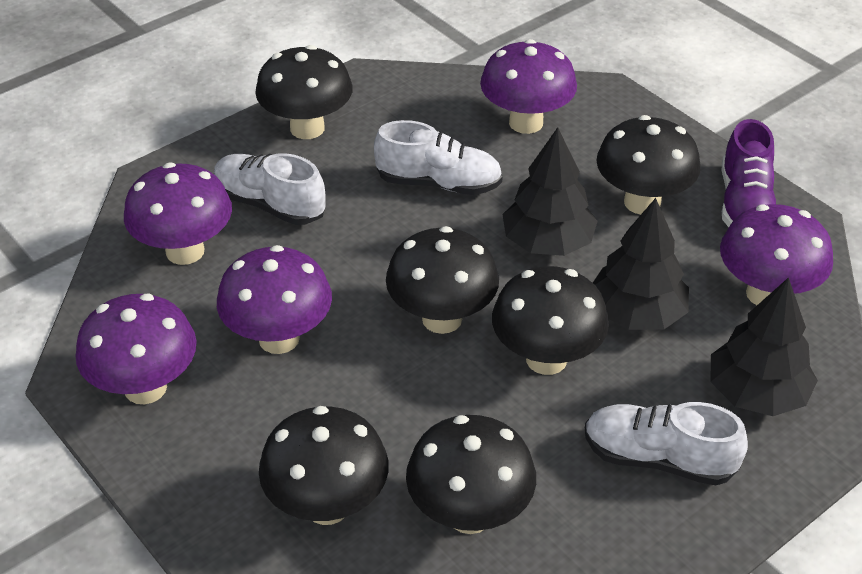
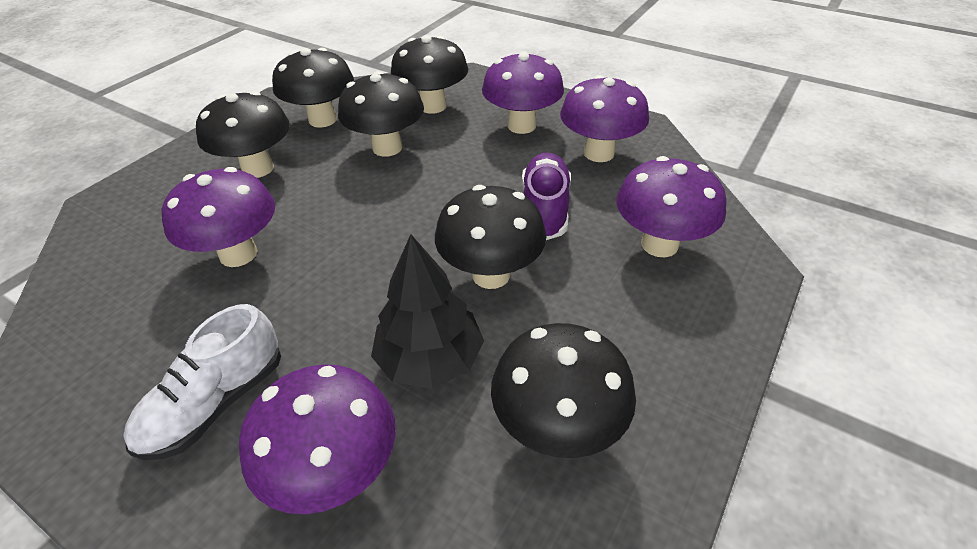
black tree: [502,127,597,256] [593,198,689,330] [710,277,818,416] = 3 -> [371,234,484,389] = 1
white shoe: [214,153,326,225] [374,120,503,195] [585,402,748,485] = 3 -> [123,304,281,460] = 1

